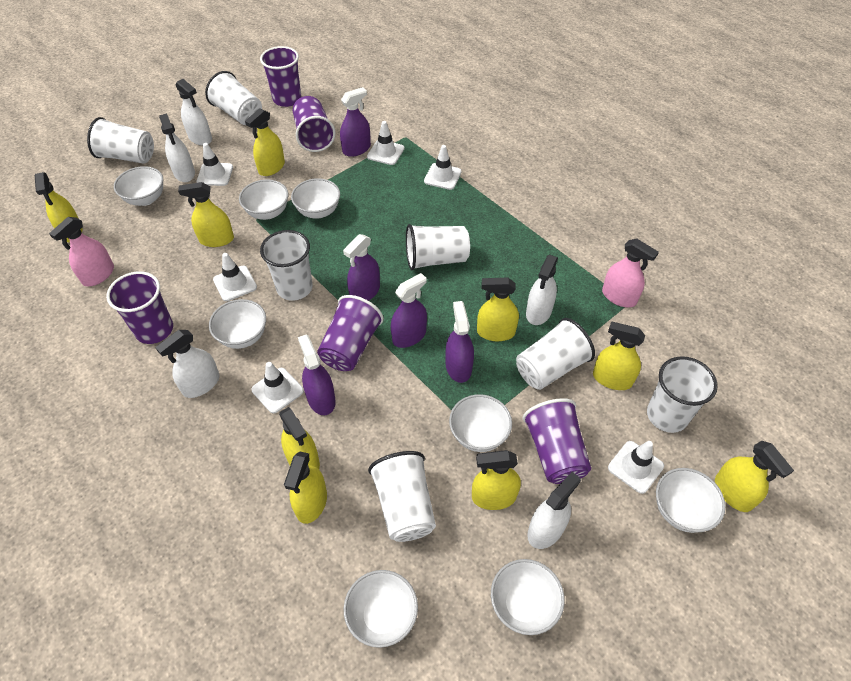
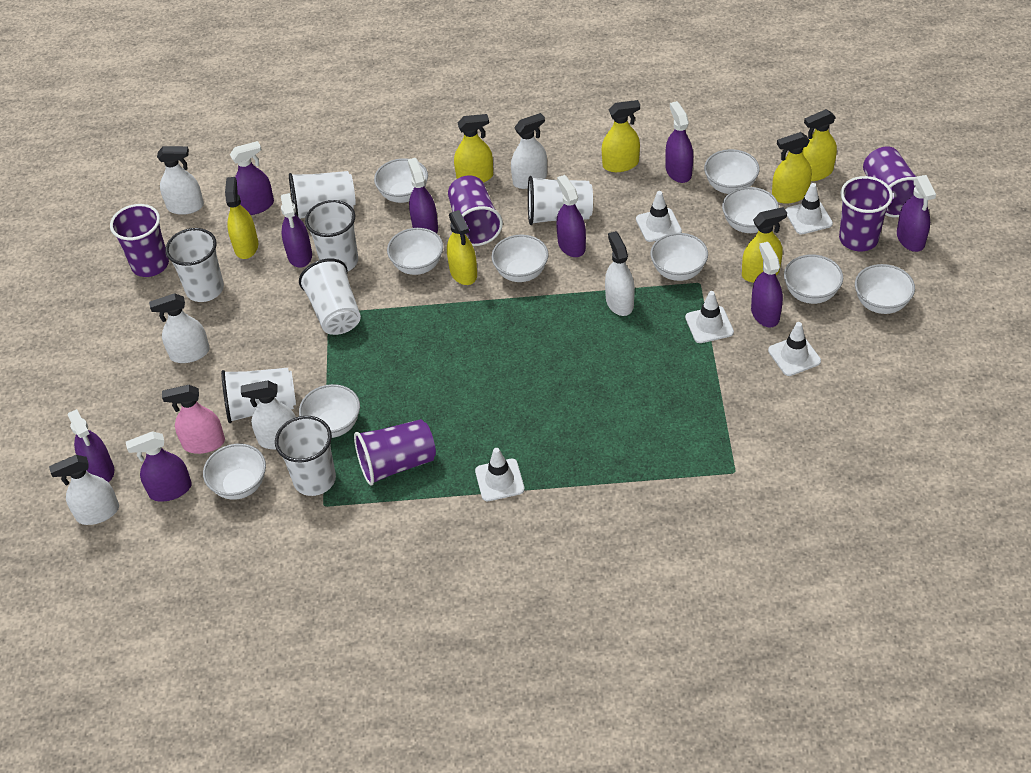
pink spray bottle: [49,217,114,286] [602,238,659,307] = 2 -> [162,385,225,454] = 1
purple spray bottle: [298,334,336,415] [340,87,371,157] [343,234,380,301] [391,273,427,348] [445,301,474,383] = 5 -> [68,409,114,482] [126,431,192,501] [230,141,274,215] [281,193,312,268] [408,158,438,233] [556,175,586,257] [665,101,693,183] [751,242,783,327] [897,175,936,252] = 9
white bowl: [114,166,163,206] [209,299,266,349] [239,179,288,220] [291,178,340,219] [344,570,418,648] [449,394,512,452] [491,559,565,635] [656,468,725,533] = 8 -> [203,444,266,500] [299,384,360,438] [374,158,428,203] [387,228,443,275] [491,235,549,282] [650,233,708,281] [704,149,760,194] [722,187,779,233] [784,255,843,304] [855,264,915,314] = 10
white spray bottle: [155,330,220,398] [159,114,195,182] [176,79,212,146] [526,255,558,325] [527,472,581,549] = 5 -> [49,455,119,525] [149,293,210,363] [157,146,204,215] [241,380,296,450] [511,113,547,189] [605,231,635,316] = 6
white traffic cone: [196,143,233,186] [213,253,257,301] [251,362,304,413] [367,121,404,165] [424,145,462,190] [608,441,664,494] = 6 -> [475,448,525,501] [636,191,682,242] [685,291,734,343] [768,322,821,376] [786,183,833,234] = 5
yellow spray bottle: [35,172,83,242] [178,182,234,247] [245,108,285,176] [279,407,320,469] [284,451,327,524] [472,450,521,510] [477,277,519,341] [593,322,645,390] [715,441,794,512] = 9 -> [225,177,258,259] [447,210,477,285] [454,114,493,183] [602,100,640,172] [742,207,787,283] [772,132,812,203] [802,109,837,181] = 7

